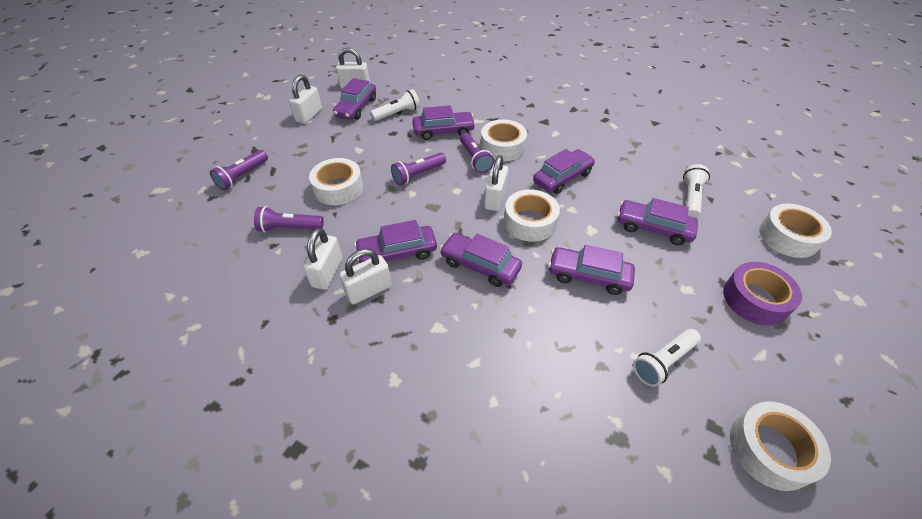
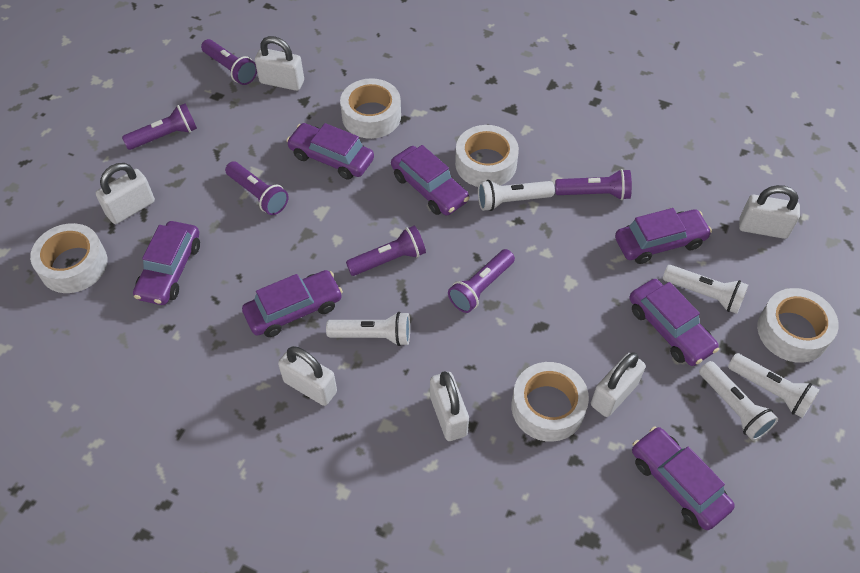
purple flashlight: [210,150,268,190] [254,206,324,232] [391,153,446,185] [460,133,494,173] = 4 -> [122,103,197,150] [201,39,257,85] [225,162,289,215] [346,226,426,276] [448,249,515,313] [555,169,632,200] = 6
purple tape: [723,262,802,326] = 1 -> none = 0
white flashlight: [370,89,420,121] [633,329,701,387] [683,164,710,218] = 3 -> [326,312,410,346] [478,180,555,211] [663,265,748,314] [699,361,778,441] [728,353,820,418] = 5
white padlock: [289,75,322,124] [303,228,343,290] [336,48,370,89] [339,249,392,304] [484,155,508,211] = 5 -> [96,163,155,224] [255,36,304,91] [278,346,337,406] [430,371,469,441] [591,353,646,417] [739,185,800,239] = 6

